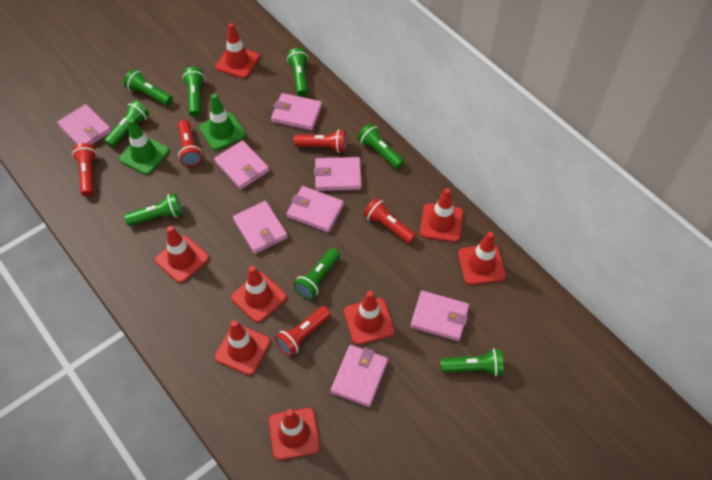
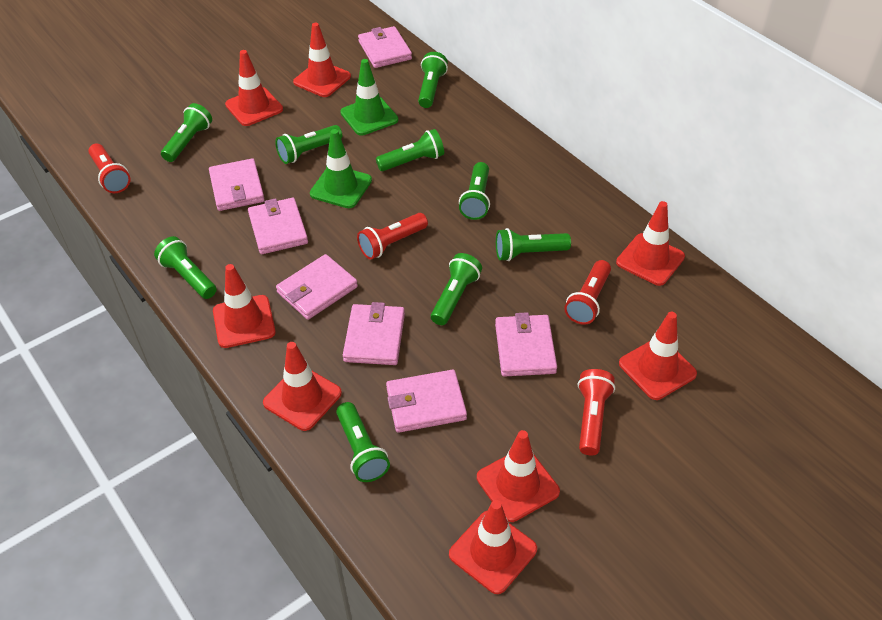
green flashlight: [104,100,150,148] [124,69,173,106] [124,193,183,226] [182,67,205,117] [287,48,308,96] [294,248,340,300] [357,123,404,169] [441,348,504,376] = 8 -> [154,236,217,299] [161,103,212,162] [275,125,342,164] [336,402,390,482] [376,129,444,171] [418,52,448,108] [431,253,482,325] [459,162,490,220] [496,228,571,261] = 9
pink wallet: [57,104,111,145] [214,140,269,189] [233,201,288,254] [271,93,322,131] [286,186,344,233] [314,157,362,191] [331,345,388,407] [410,291,469,341] = 8 -> [209,158,265,211] [248,198,308,254] [276,254,358,320] [343,302,405,365] [358,26,412,68] [386,370,467,433] [495,312,557,377] = 7
red flashlight: [72,143,97,196] [178,120,202,167] [275,306,331,356] [294,130,347,153] [363,198,416,244] = 5 -> [88,144,130,193] [357,213,428,260] [564,260,611,325] [578,369,615,455] = 4

